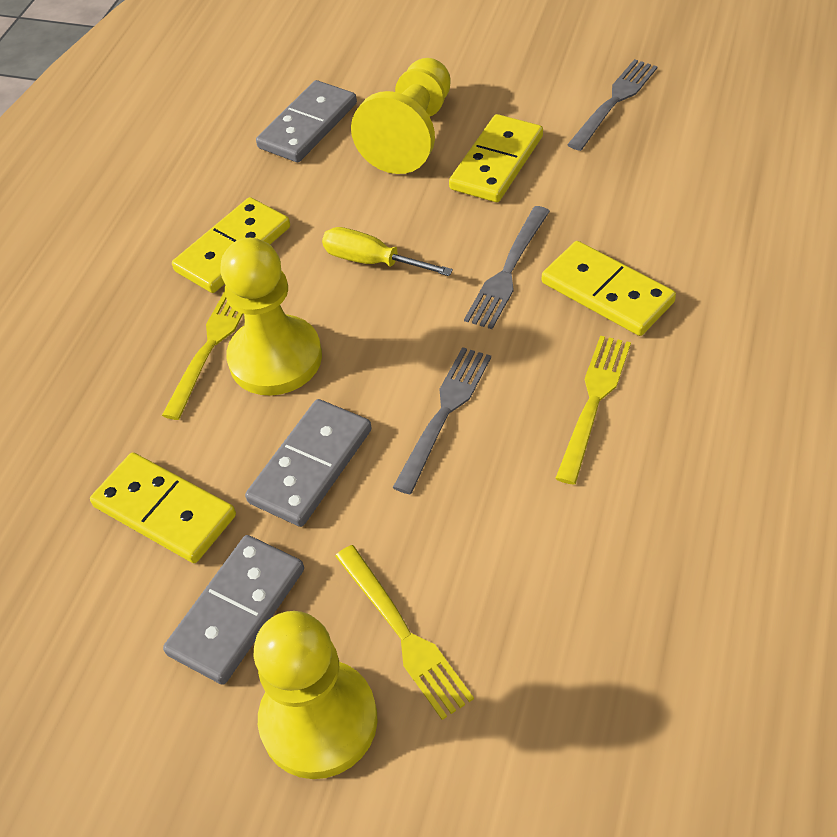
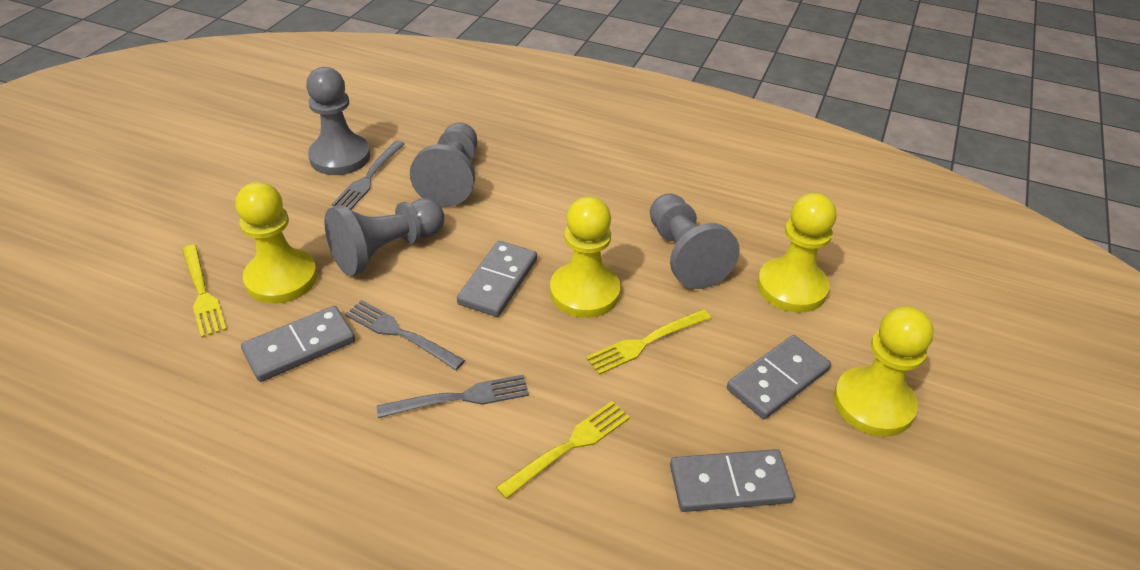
grey domino: [163,535,304,685] [245,399,372,527] [256,80,357,162] = 3 -> [241,306,355,382] [457,241,537,317] [670,449,795,512] [727,335,831,419] = 4
grey pawn: none = 0 -> [306,67,370,175] [324,198,444,276] [410,122,477,207] [650,193,740,289] = 4
yellow domino: [90,452,236,563] [172,197,290,293] [449,114,543,202] [542,241,676,336] = 4 -> none = 0
yellow pawn: [220,238,322,396] [254,611,378,779] [351,58,450,174] = 3 -> [236,182,317,304] [550,196,620,318] [757,193,836,313] [833,306,934,437] = 4
yellow screwdriver: [322,227,453,276] = 1 -> none = 0

